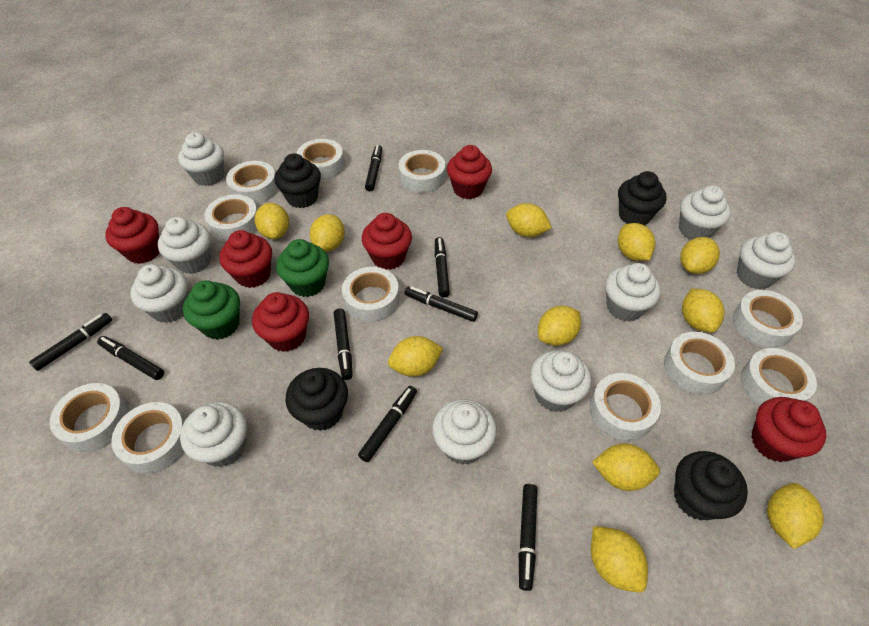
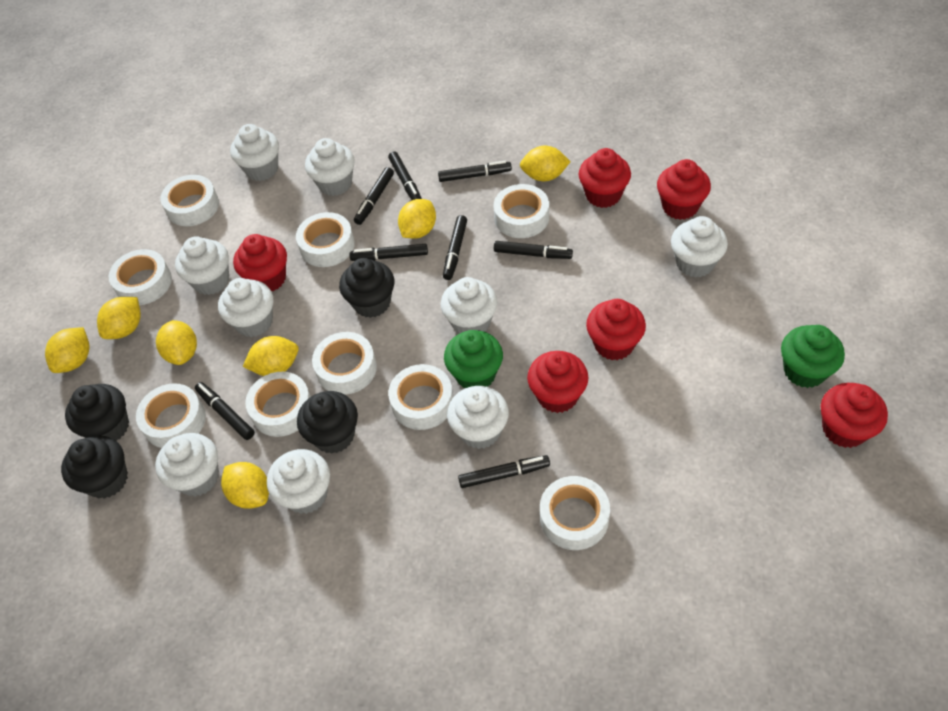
white tape: [50,383,129,452] [111,402,185,474] [205,194,257,242] [226,161,278,204] [296,139,345,181] [342,267,399,322] [399,150,446,193] [590,373,661,441] [664,332,735,395] [733,290,803,348] [741,348,817,405] = 11 -> [109,249,172,305] [136,383,206,448] [161,175,219,226] [245,372,311,437] [296,212,355,267] [312,332,377,395] [388,364,453,430] [494,184,549,238] [540,476,610,550] = 9
yellow lemon: [255,203,289,239] [310,214,345,252] [388,336,443,377] [506,203,552,237] [538,306,581,346] [591,526,648,593] [592,443,660,491] [618,223,655,261] [680,237,720,274] [682,289,725,333] [767,483,824,549] = 11 -> [45,327,90,373] [97,297,141,339] [156,320,197,365] [221,462,269,509] [243,336,299,376] [398,199,436,239] [520,146,571,181] = 7

